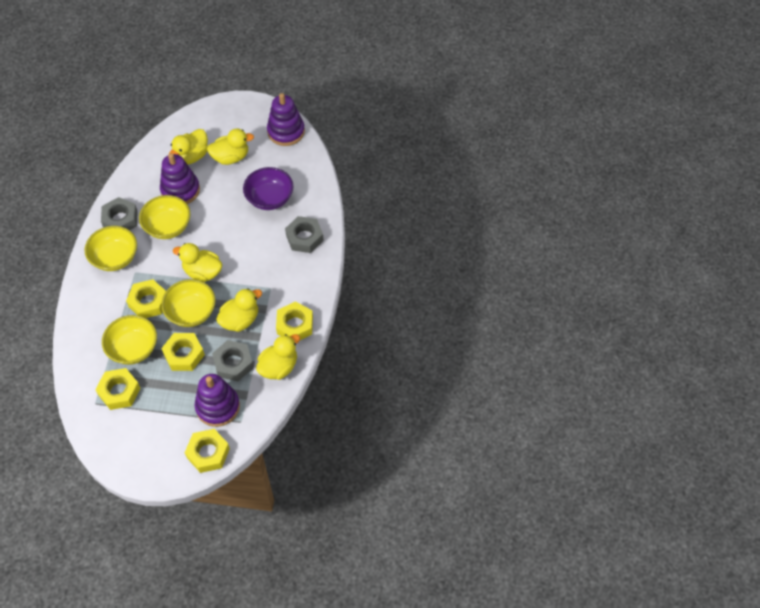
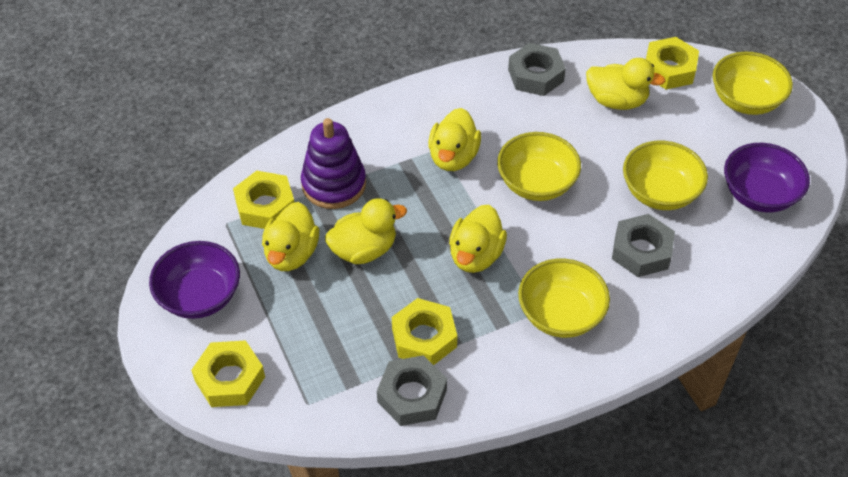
purple bowl: [243,167,294,210] = 1 -> [149,241,240,319] [724,143,810,213] = 2
purple stacking toy: [160,153,200,204] [195,374,240,427] [267,93,305,146] = 3 -> [301,118,366,209] = 1
yellow nut: [95,368,140,410] [126,279,166,318] [161,333,205,371] [185,429,230,473] [276,302,313,340] = 5 -> [191,340,265,407] [233,171,295,229] [392,298,457,365] [646,37,699,89] = 4

